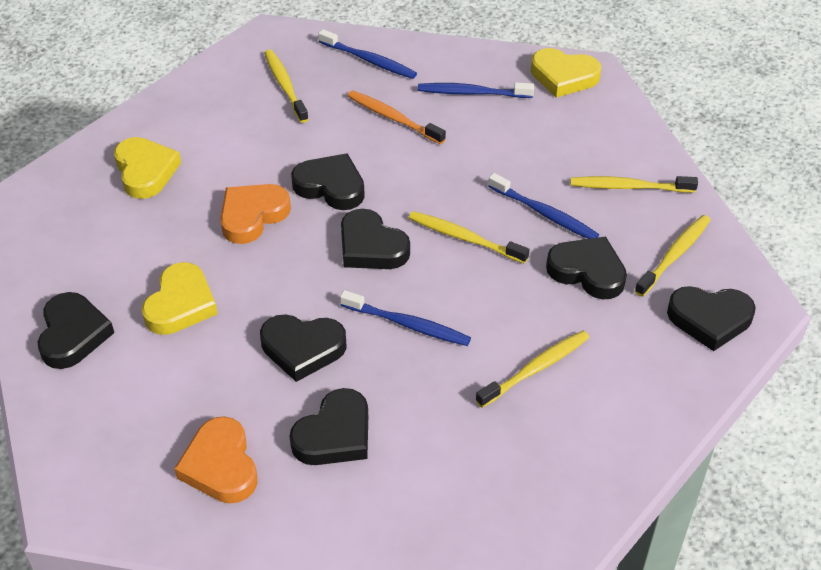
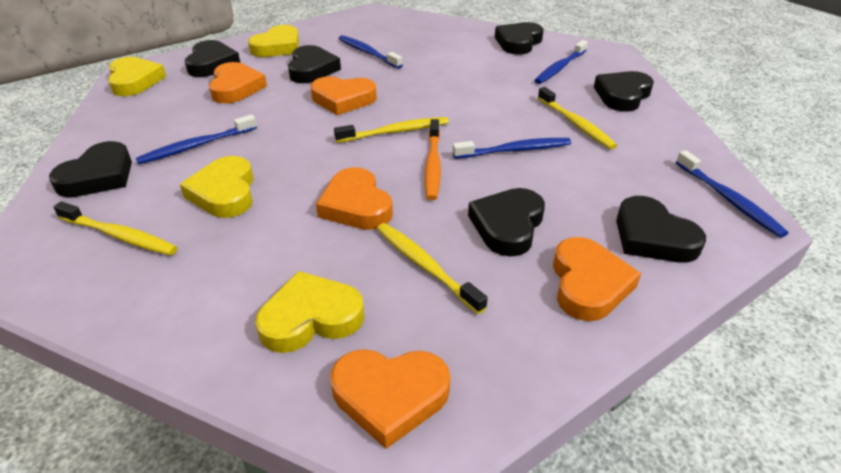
blue toothbrush: [318,29,417,79] [340,290,471,346] [418,83,534,98] [488,173,599,239] = 4 -> [136,114,257,164] [338,35,403,69] [452,138,571,159] [534,40,588,84] [676,150,788,238] = 5
orange heart: [174,416,257,503] [220,184,291,244] = 2 -> [209,62,267,103] [311,76,377,115] [316,167,393,230] [330,349,450,449] [553,237,641,321] = 5
yellow heart: [114,137,181,199] [142,262,218,335] [531,48,601,98] = 3 -> [108,57,166,96] [180,156,254,218] [248,25,299,57] [255,271,364,353] = 4
yellow toothbrush: [264,50,309,123] [409,211,529,264] [476,331,589,408] [571,176,698,193] [635,215,711,297] = 5 -> [53,201,178,255] [334,117,449,143] [377,223,488,314] [538,87,617,149] = 4

